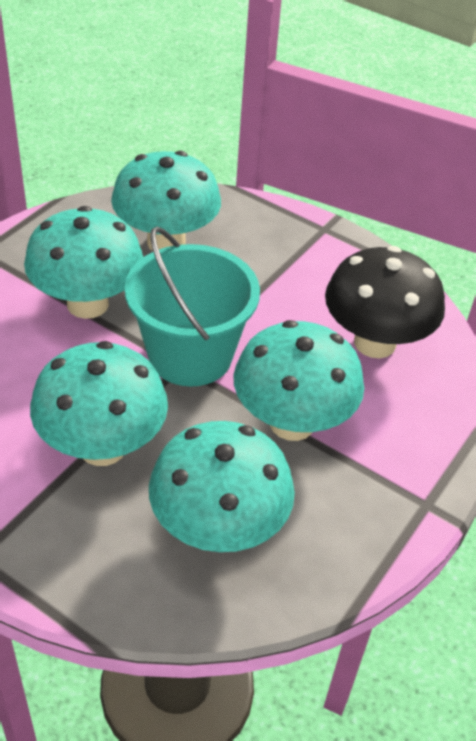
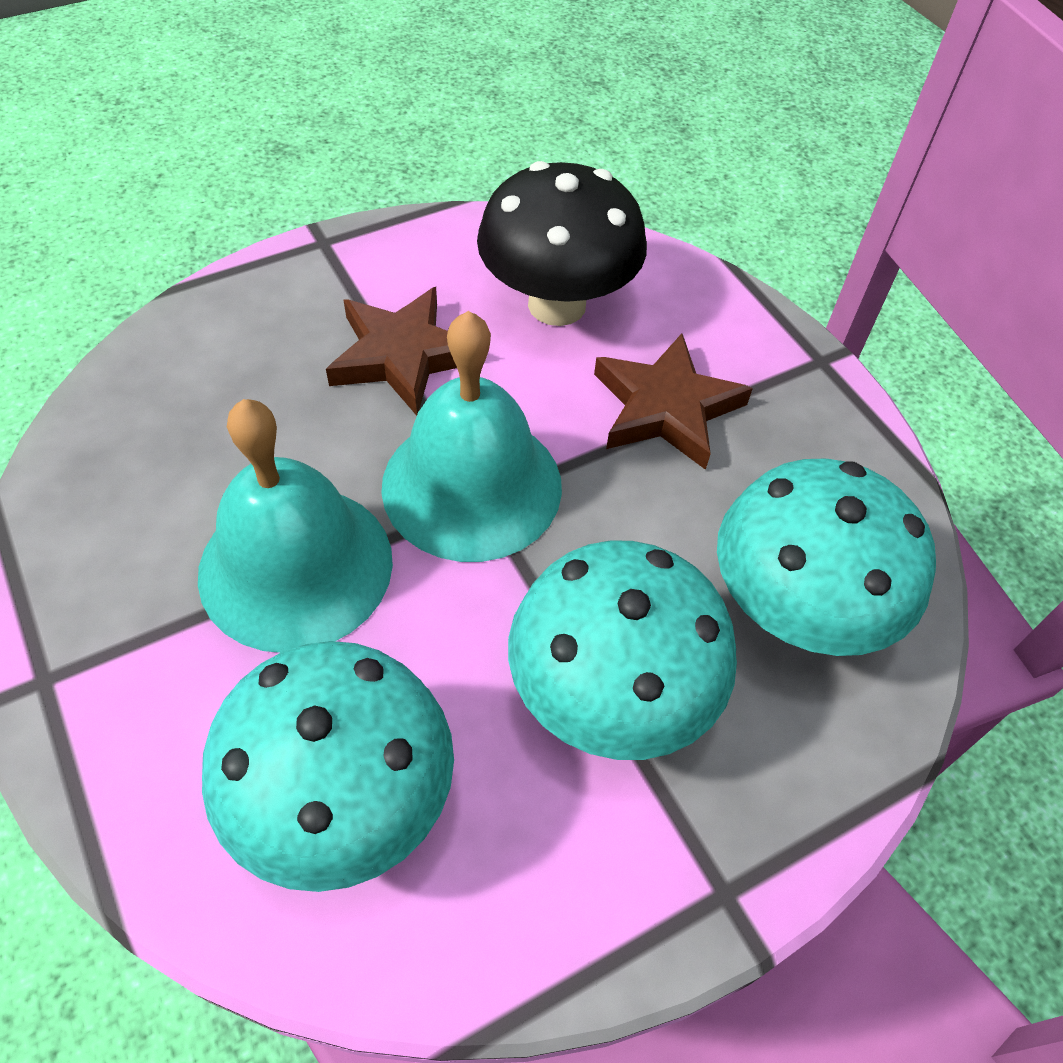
brown star: none = 0 -> [326,287,457,416] [594,334,753,470] = 2
turquoise bell: none = 0 -> [198,399,393,653] [381,311,562,562] = 2
turquoise bucket: [125,226,260,387] = 1 -> none = 0
turquoise mushroom: [24,206,143,319] [30,341,168,466] [111,151,221,251] [149,421,295,552] [233,320,364,441] = 5 -> [202,641,454,892] [508,540,737,760] [717,459,936,656] = 3

